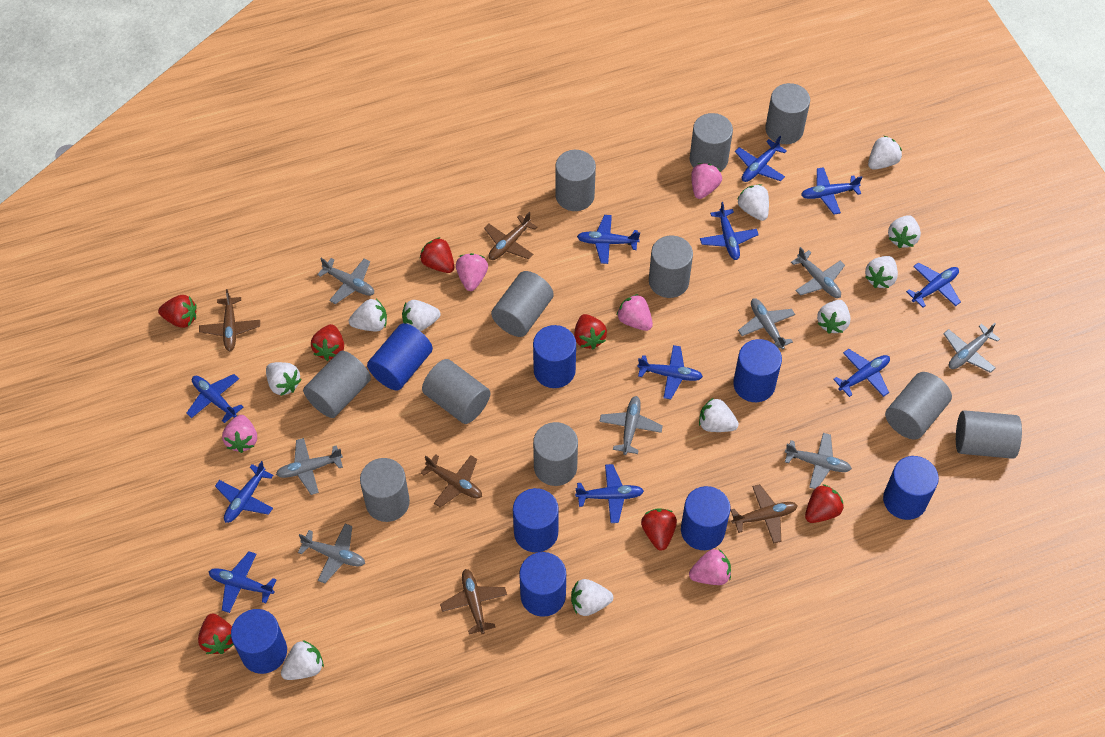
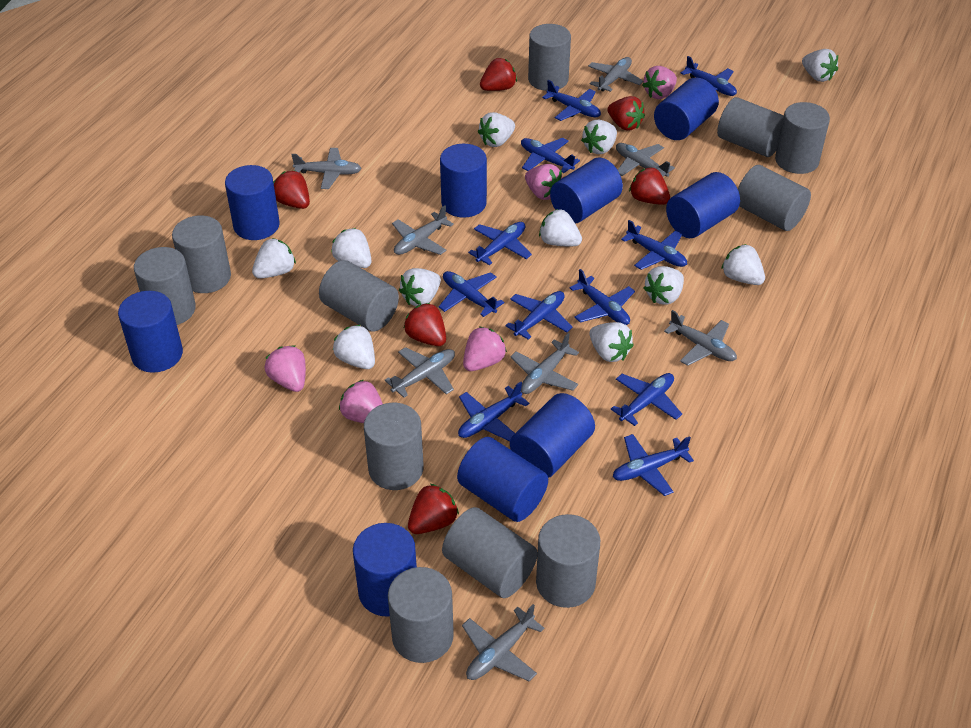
blue cylinder: [231,609,287,674] [367,323,433,391] [513,488,559,553] [519,552,566,617] [533,325,576,388] [681,486,730,550] [733,339,782,402] [883,456,939,520] = 8 -> [118,291,183,373] [225,165,280,240] [353,523,417,617] [440,144,487,218] [457,437,548,522] [510,393,595,478] [550,157,623,224] [654,78,719,140] [666,172,740,238] = 9
brown plane: [199,289,260,351] [421,454,482,508] [440,569,507,635] [484,212,537,260] [730,484,798,544] = 5 -> none = 0
red strawberry: [158,295,197,328] [198,614,234,654] [311,324,344,361] [420,237,454,273] [574,314,607,350] [641,508,677,551] [805,484,844,523] = 7 -> [273,171,310,209] [404,303,446,346] [408,484,459,534] [480,58,517,91] [607,96,645,131] [629,167,670,205] = 6

